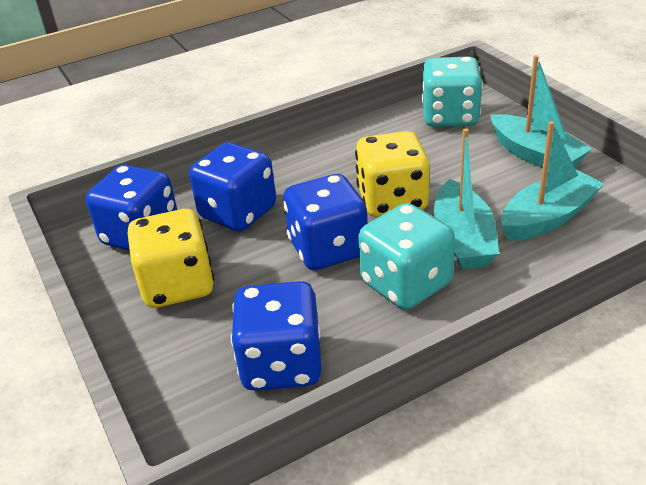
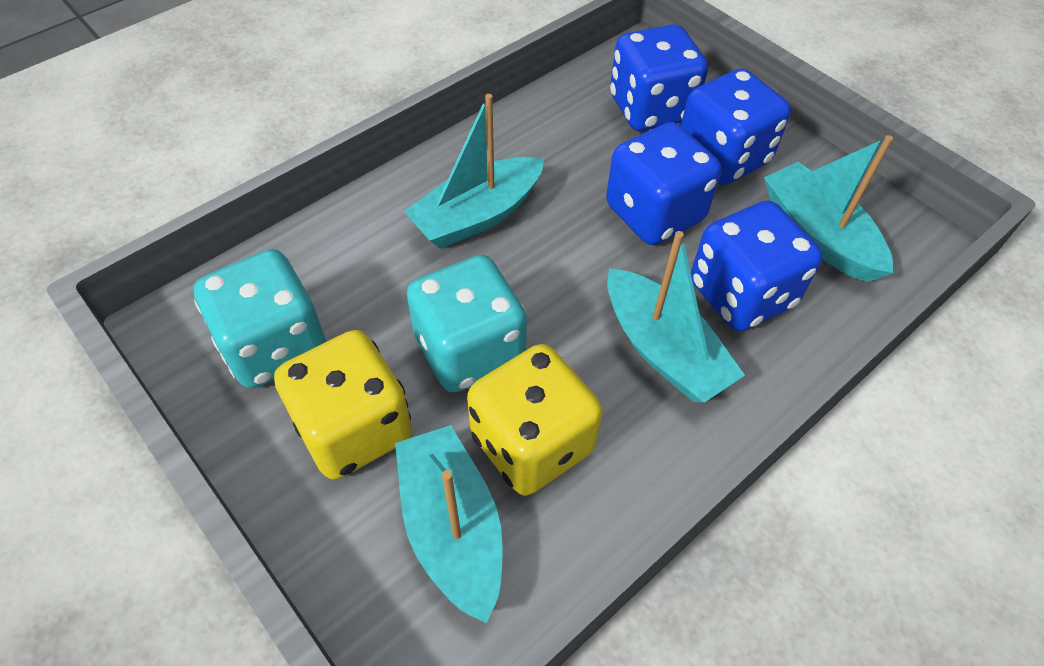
turquoise boat: [434,128,499,270] [490,55,592,168] [501,121,604,241] = 3 -> [395,425,503,624] [404,94,544,249] [607,231,745,403] [764,135,893,282] = 4

